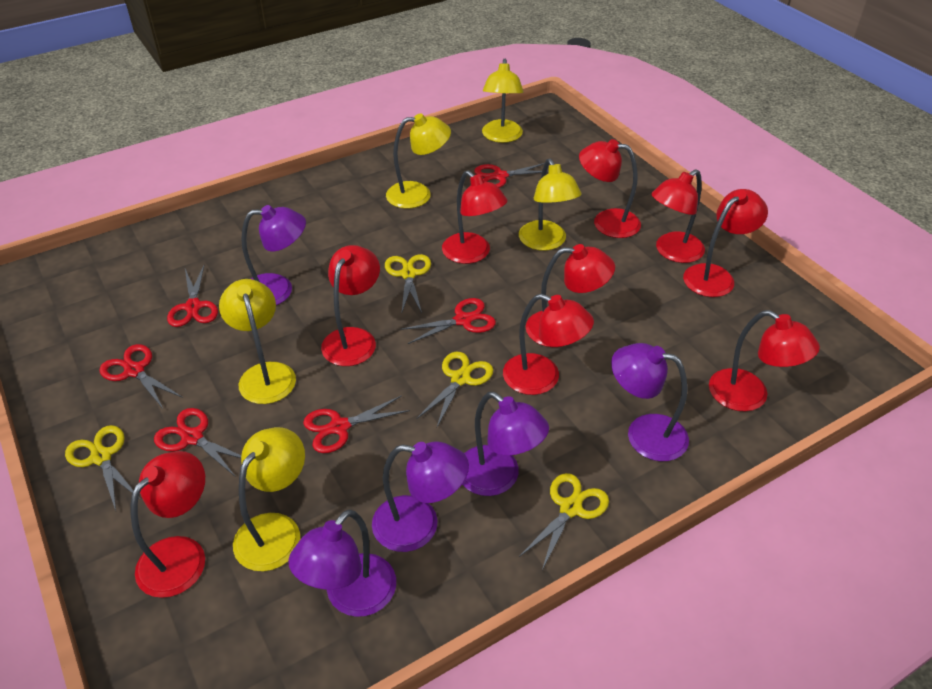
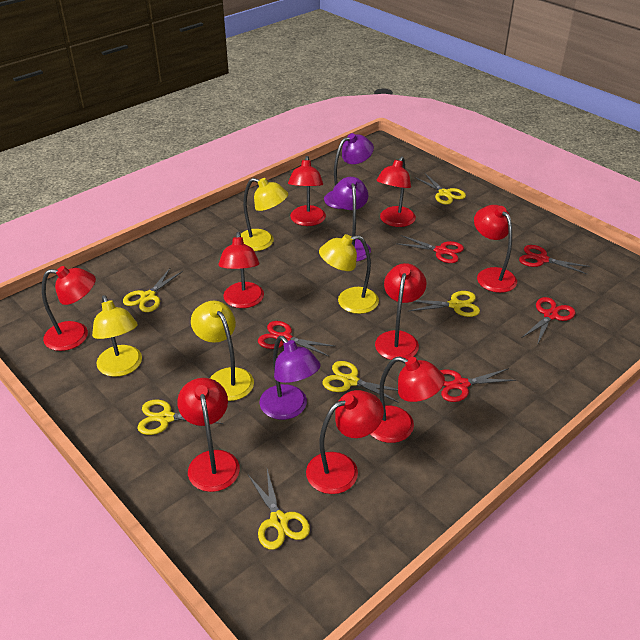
purple lamp: [241,205,306,305] [288,509,396,617] [372,441,469,552] [462,392,549,496] [611,343,689,461] = 5 -> [259,336,321,420] [324,133,374,209] [332,177,371,262] = 3
red scissors: [99,344,183,409] [154,408,241,477] [167,266,218,327] [303,395,410,453] [400,298,496,344] [474,163,548,188] = 6 -> [258,321,334,356] [396,235,464,263] [440,368,516,402] [519,245,590,274] [522,297,575,345] = 5
yellow lamp: [219,279,296,404] [233,427,305,571] [386,113,451,209] [482,59,523,143] [519,159,582,251] = 5 -> [92,295,142,377] [191,301,254,401] [241,178,288,251] [319,234,379,314] = 4
yellow scissors: [65,425,141,510] [385,254,431,314] [416,352,493,429] [519,473,609,570] = 4 -> [123,268,183,312] [138,400,223,435] [248,469,310,550] [322,361,400,403] [409,291,480,317] [414,173,466,205] = 6

